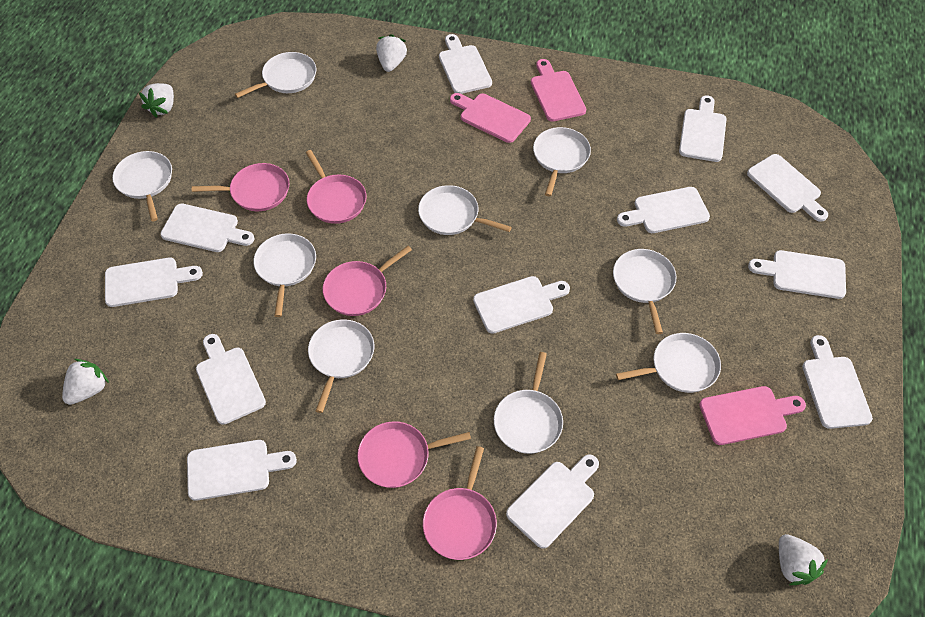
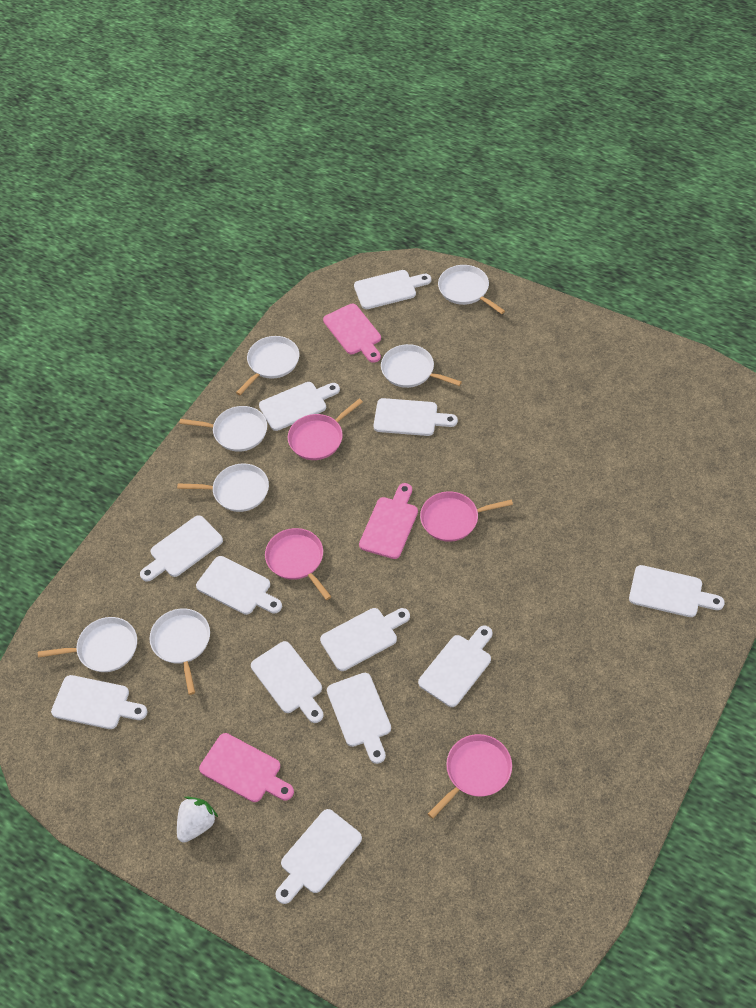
pink pan: [192,163,289,211] [306,150,366,224] [323,246,412,316] [357,421,471,488] [423,446,497,560] = 5 -> [265,528,332,600] [288,399,363,460] [420,491,513,542] [428,734,512,819] = 4
white pan: [112,151,172,221] [235,52,316,98] [253,233,316,317] [308,319,374,413] [418,185,512,235] [494,352,563,454] [533,127,591,197] [613,249,676,334] [616,333,721,393] = 9 -> [38,617,137,672] [149,608,210,695] [177,463,269,512] [179,406,267,452] [236,336,299,395] [381,344,462,388] [438,265,505,314] = 7
white strawberry: [62,359,109,405] [139,83,174,118] [376,34,407,72] [779,534,828,585] = 4 -> [177,796,218,843] = 1

